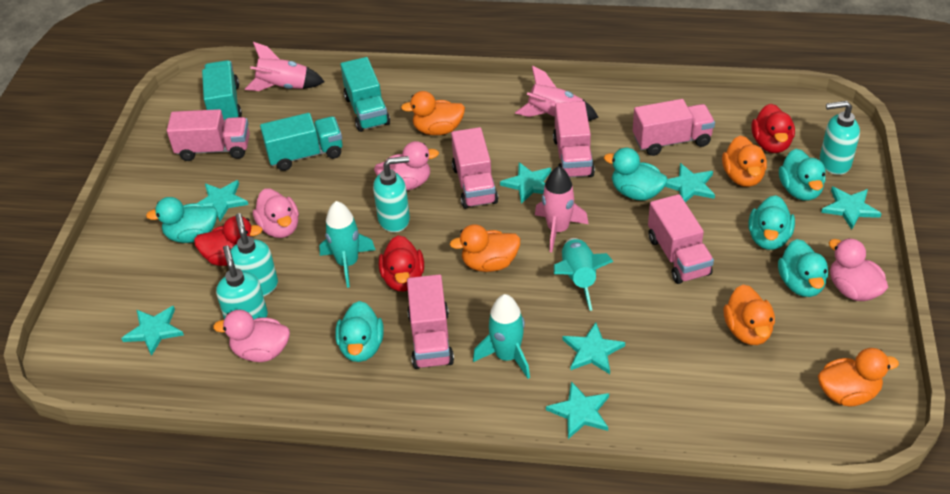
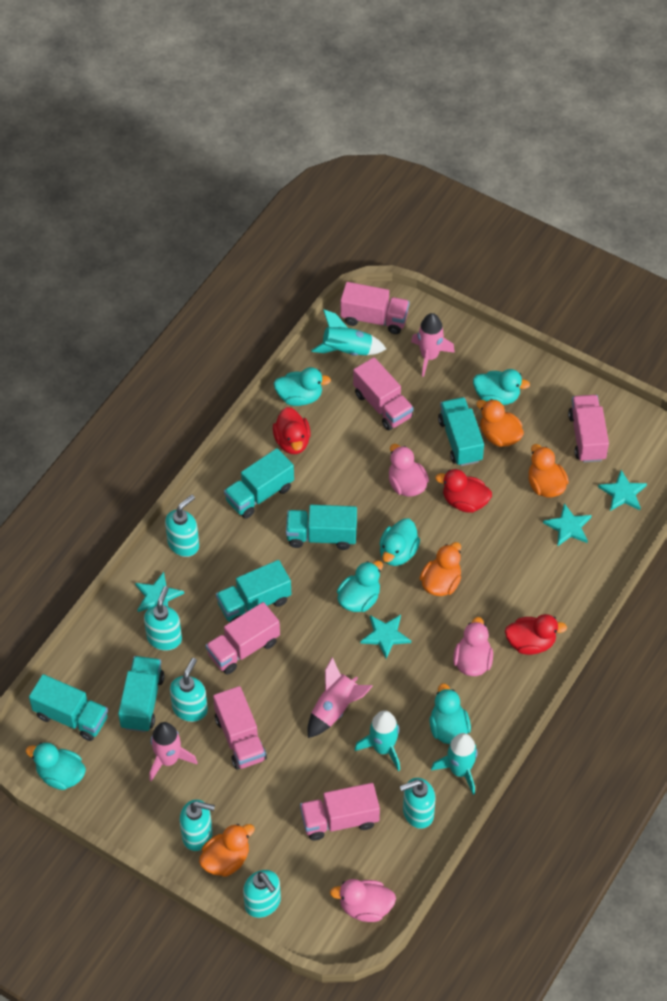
orange duck: [401,91,465,135] [450,224,520,272] [722,136,767,187] [724,285,775,345] [818,348,899,406] = 5 -> [199,824,255,877] [420,542,461,596] [476,399,524,447] [528,444,569,497] = 4
pink duck: [213,310,290,362] [253,189,299,238] [374,141,439,191] [829,238,888,301] = 4 -> [330,879,396,922] [389,444,429,497] [453,617,493,676] = 3
turquoise soap dispenser: [216,245,268,319] [230,213,278,296] [373,156,410,232] [820,101,860,175] = 4 -> [144,586,182,650] [165,495,199,557] [170,658,208,722] [179,799,215,851] [243,870,281,918] [400,778,436,829] = 6
turquoise star: [121,306,184,356] [197,180,248,221] [500,162,551,204] [546,381,609,439] [562,322,625,374] [665,163,715,202] [821,186,882,230] = 7 -> [135,572,184,612] [360,615,411,659] [543,503,592,547] [598,470,647,511] = 4
turquoise truck: [202,60,242,123] [260,113,343,171] [340,57,390,132] = 3 -> [29,674,108,741] [118,656,164,732] [216,560,291,622] [224,448,294,519] [286,505,357,550] [438,397,484,466] = 6

